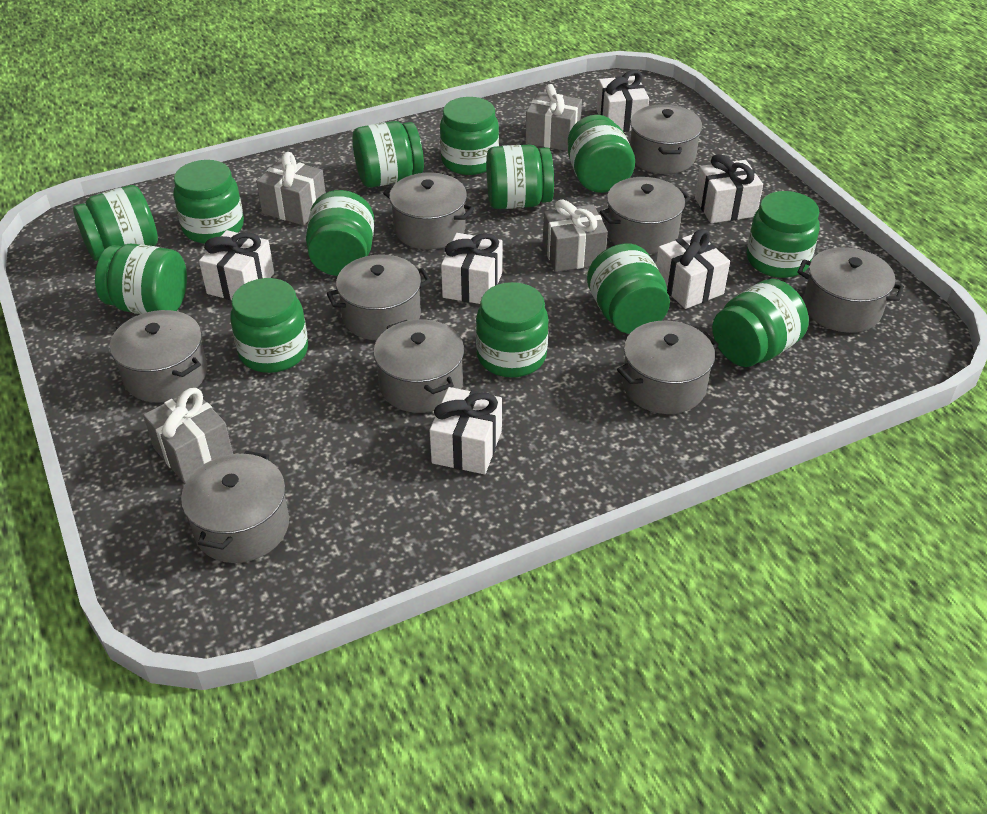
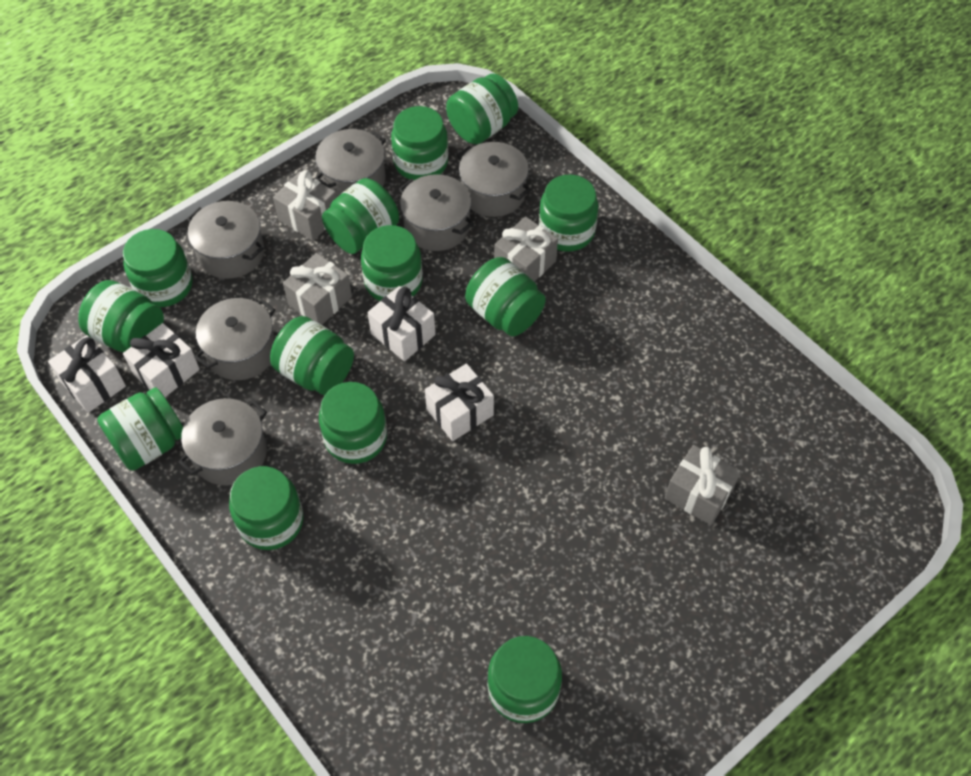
grey pot: [110,310,207,402] [181,451,289,563] [327,254,431,340] [373,319,464,413] [383,173,474,249] [600,177,691,254] [617,321,719,414] [630,104,702,174] [797,247,904,333] = 9 -> [178,398,267,486] [187,201,264,279] [194,298,275,380] [315,129,386,197] [399,174,474,251] [457,142,531,217] = 6
white gift: [199,230,274,300] [430,387,502,474] [441,233,503,304] [596,70,649,132] [656,229,730,309] [695,154,763,223] = 6 -> [48,335,126,413] [123,323,200,397] [367,286,436,361] [425,364,494,441] = 4

